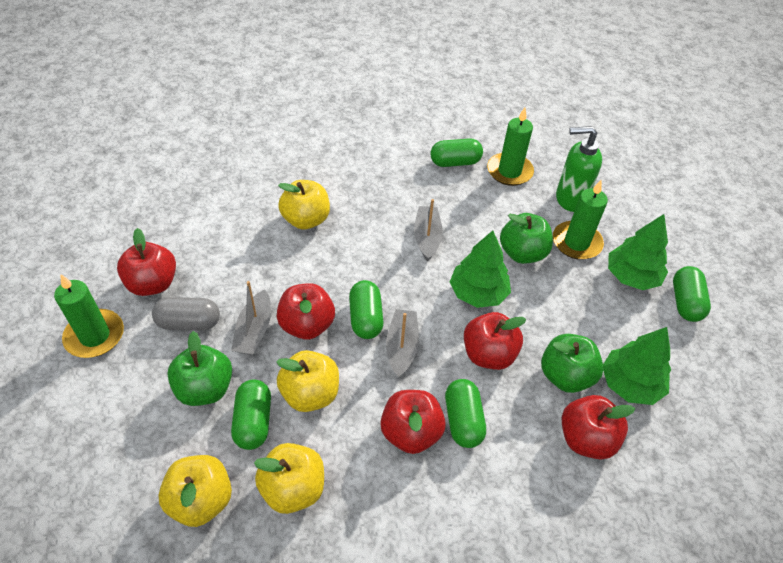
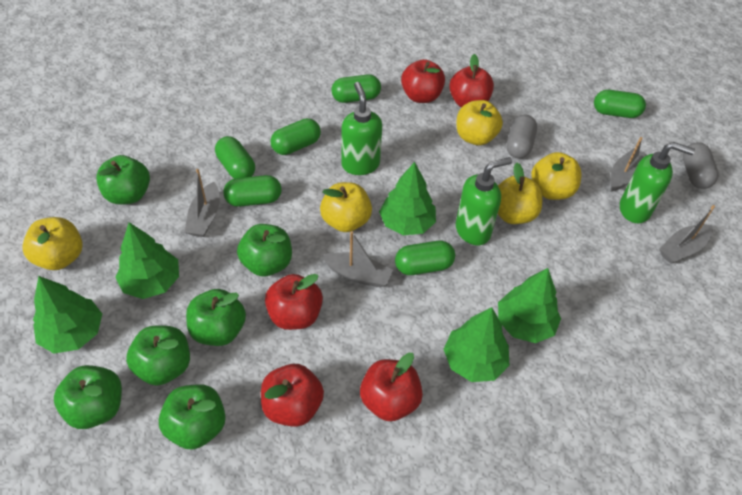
green apple: [167,331,232,406] [500,213,553,264] [541,334,604,393] = 3 -> [54,365,122,429] [96,155,150,205] [126,326,190,386] [158,384,226,450] [186,289,246,346] [237,224,292,277] = 6
green candle: [54,274,124,358] [487,108,534,186] [553,180,608,260] = 3 -> none = 0
green capsule: [231,379,271,450] [349,280,384,339] [431,138,483,167] [445,379,486,448] [673,266,711,322] = 5 -> [215,136,255,179] [223,175,281,207] [271,118,321,155] [332,74,381,103] [395,241,455,275] [594,90,646,118] = 6
green soap dispenser: [556,126,602,212] = 1 -> [341,82,382,175] [456,157,512,245] [620,142,695,223] = 3
green tree: [450,230,511,308] [603,327,671,405] [608,214,668,290] = 3 -> [33,276,102,353] [115,222,179,299] [379,162,436,235] [443,307,510,382] [498,268,561,343] = 5
grey boat: [231,281,271,355] [386,309,419,378] [414,199,443,261] = 3 -> [184,169,220,237] [321,232,393,288] [610,137,647,191] [659,205,715,264] = 4
grey capsule: [152,297,220,331] = 1 -> [506,115,537,158] [683,142,719,189] = 2
yellow apple: [159,455,232,527] [254,443,324,514] [276,350,339,412] [278,180,330,230] = 4 -> [22,217,83,270] [320,182,372,232] [456,100,503,145] [498,163,542,224] [531,152,582,200] = 5

